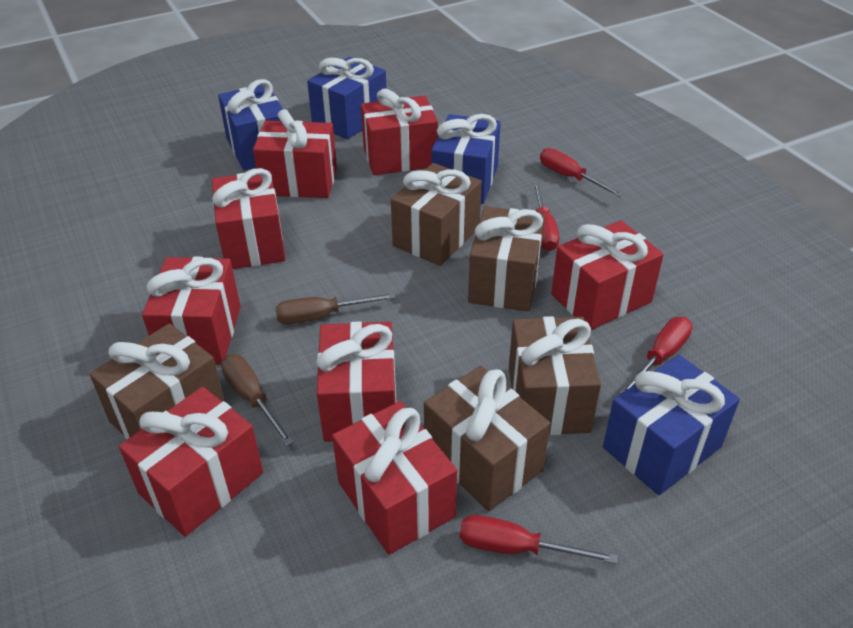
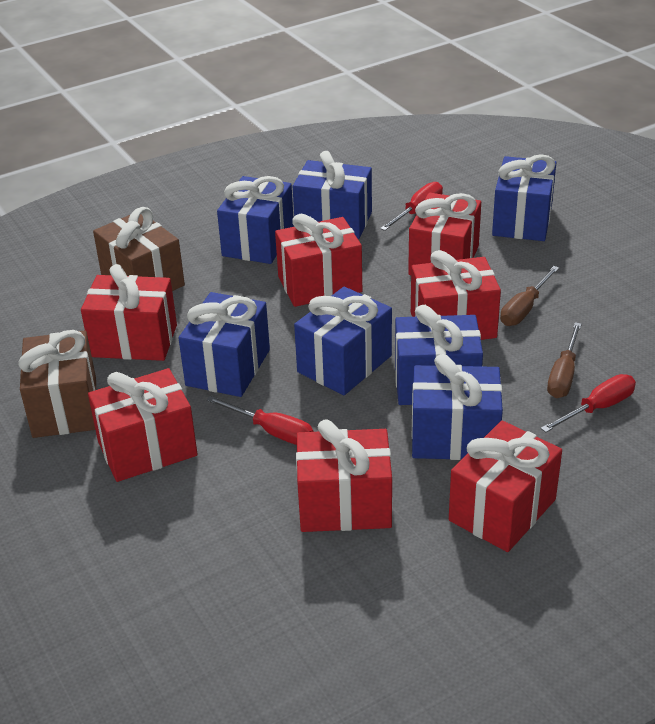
blue gift: [218,79,283,170] [307,57,387,139] [431,114,501,204] [603,355,740,495] = 4 -> [179,292,270,397] [217,176,294,264] [293,151,372,239] [294,287,392,395] [395,305,483,405] [412,354,503,460] [492,154,556,241] = 7
brown gift: [89,323,225,439] [391,163,482,266] [424,366,550,511] [468,206,545,312] [509,316,601,435] = 5 -> [18,330,96,438] [93,207,185,291] = 2
red gift: [119,387,263,537] [142,256,241,365] [212,168,286,269] [253,109,337,198] [316,321,396,442] [332,401,457,555] [361,88,438,175] [551,220,664,330] = 8 -> [81,264,177,361] [88,368,198,482] [275,214,362,307] [296,419,392,532] [408,193,481,275] [411,250,501,340] [449,420,562,552] = 7
red screwdriver: [460,515,617,564] [533,182,559,251] [540,148,623,197] [619,317,693,394] = 4 -> [206,396,313,445] [380,182,443,231] [541,374,636,432] = 3

